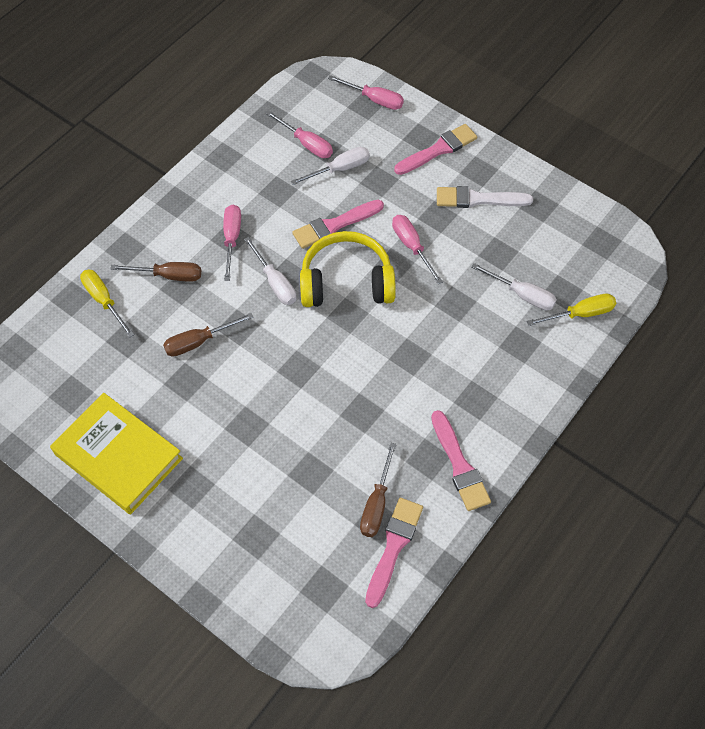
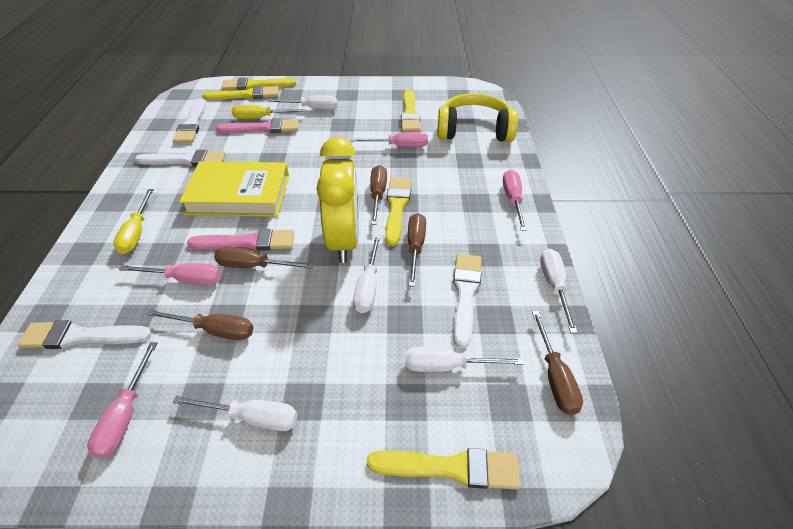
brown screwdriver: [110,262,201,282] [163,313,254,357] [360,443,396,537] = 3 -> [146,310,253,340] [214,247,313,269] [370,165,387,225] [408,213,426,286] [532,311,583,415] = 5
pink brush: [292,200,384,249] [365,498,423,608] [394,124,477,175] [431,410,491,511] = 4 -> [187,229,294,251] [216,118,299,133] = 2
white brush: [437,186,533,208] = 1 -> [18,320,152,349] [135,150,226,166] [173,98,206,143] [453,254,481,348] = 4
white screwdriver: [244,237,296,305] [291,147,370,185] [471,263,557,310] = 3 -> [172,396,298,431] [268,95,338,110] [353,235,381,313] [405,347,524,372] [540,249,578,333] = 5
yellow brush: none = 0 -> [202,86,279,100] [221,78,296,90] [367,448,520,489] [385,178,411,246] [401,89,421,132] = 5
yellow clock: none = 0 -> [316,137,359,263] = 1

